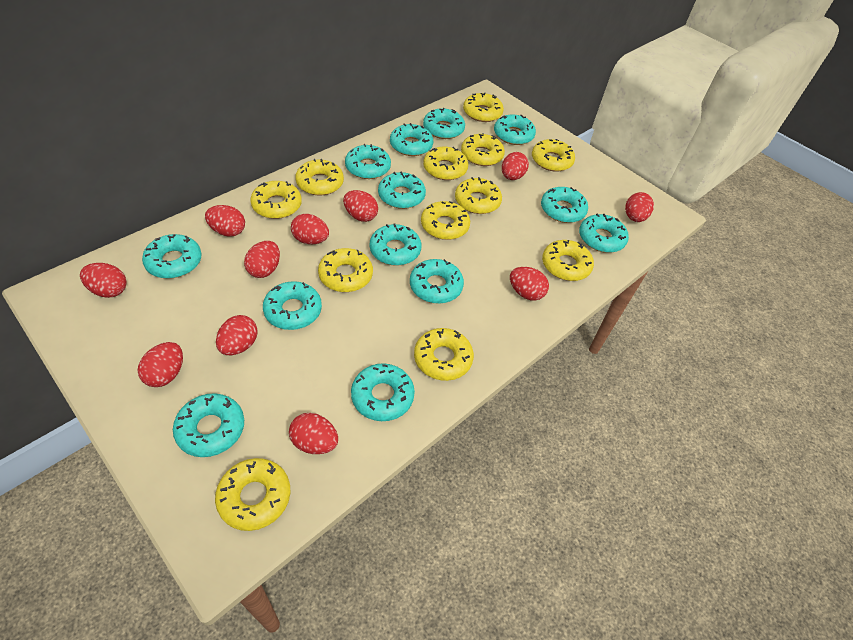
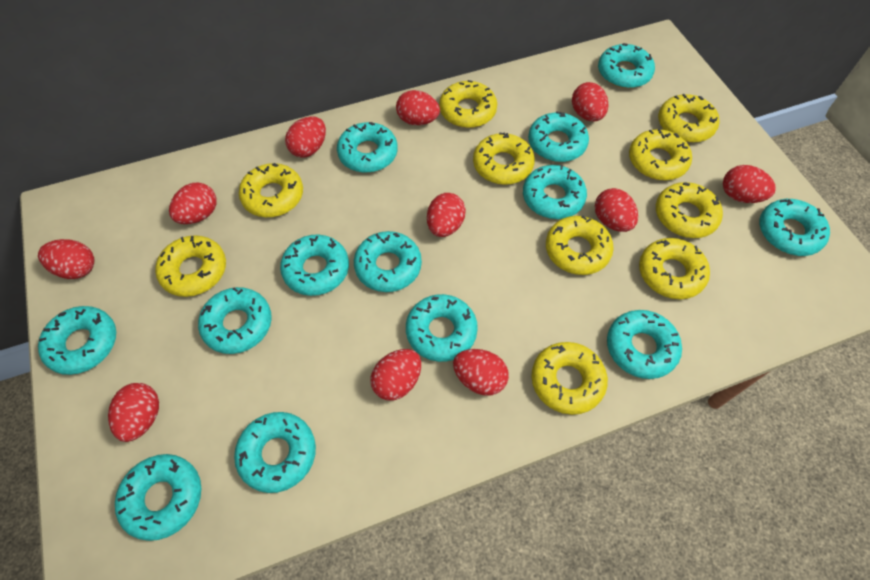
yellow donut: [215,458,291,531] [250,181,302,219] [295,159,344,195] [318,248,373,292] [414,328,474,381] [421,201,470,240] [423,147,468,180] [455,177,502,214] [461,133,505,166] [463,93,504,122] [532,139,575,172] [542,240,594,281] = 12 -> [155,235,226,297] [239,163,303,217] [439,80,497,128] [473,132,535,185] [531,342,608,415] [546,216,614,275] [629,129,692,180] [639,238,710,299] [656,182,723,238] [658,94,719,143] = 10

